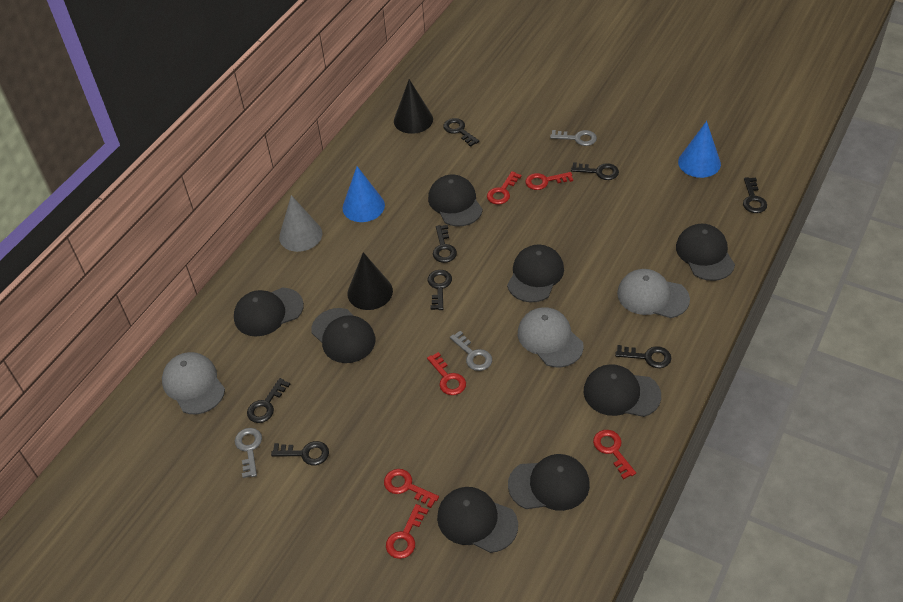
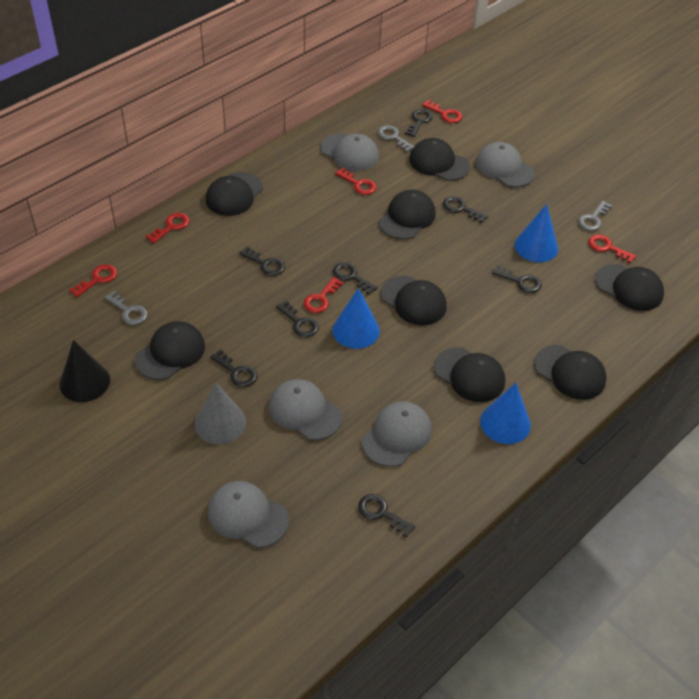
black cone: [347,252,393,310] [394,79,433,134] = 2 -> [59,340,110,402] = 1
blue cone: [342,166,385,222] [678,121,721,178] = 2 -> [333,288,380,349] [480,383,531,444] [515,204,558,262] = 3
grey cap: [162,352,225,414] [518,307,584,367] [617,269,690,318] = 3 -> [208,481,289,548] [269,379,342,440] [321,133,379,171] [362,401,432,467] [476,142,535,187] = 5

